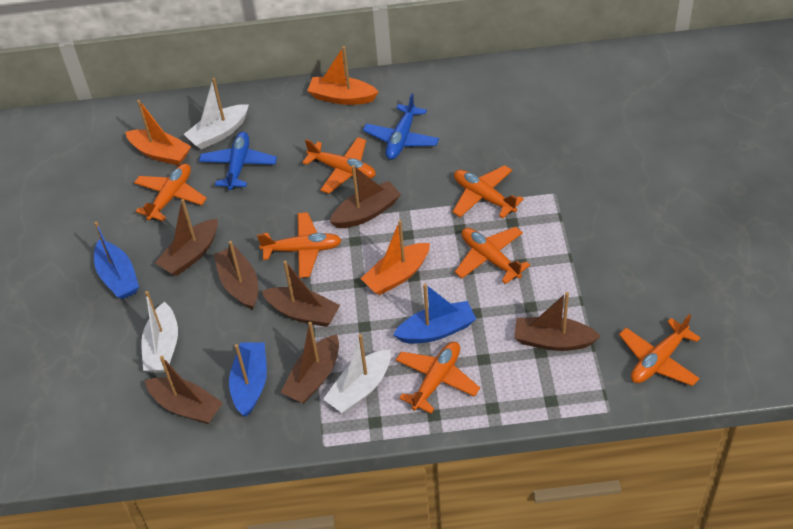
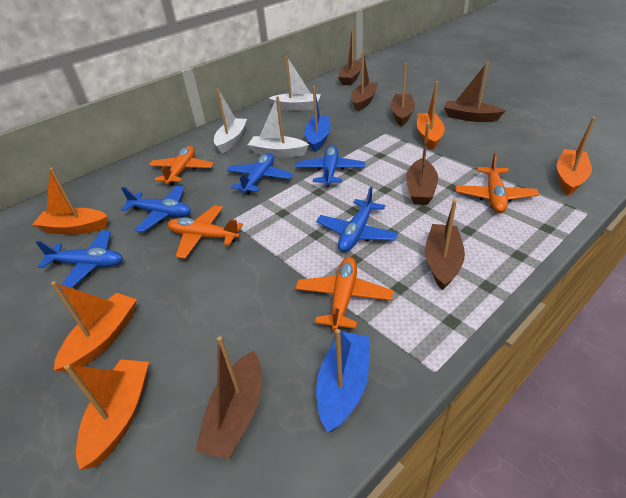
blue boat: [94,222,139,299] [229,343,267,417] [393,284,476,344] = 3 -> [304,86,331,152] [316,329,369,432] = 2
blue plane: [199,132,277,190] [363,93,439,160] = 2 -> [35,231,123,289] [121,186,191,232] [226,153,293,195] [295,145,365,187] [316,187,398,252] = 5
orange boat: [125,100,191,166] [307,46,379,105] [361,220,430,295] = 3 -> [32,168,108,235] [51,281,137,373] [64,359,149,470] [417,81,445,150] [557,117,595,195] = 5
orange plane: [134,163,207,221] [257,212,342,278] [302,137,376,194] [396,342,480,414] [453,165,524,218] [455,227,530,284] [619,314,700,386] = 7 -> [149,146,214,186] [168,206,243,259] [295,257,393,331] [455,153,539,213] = 4

